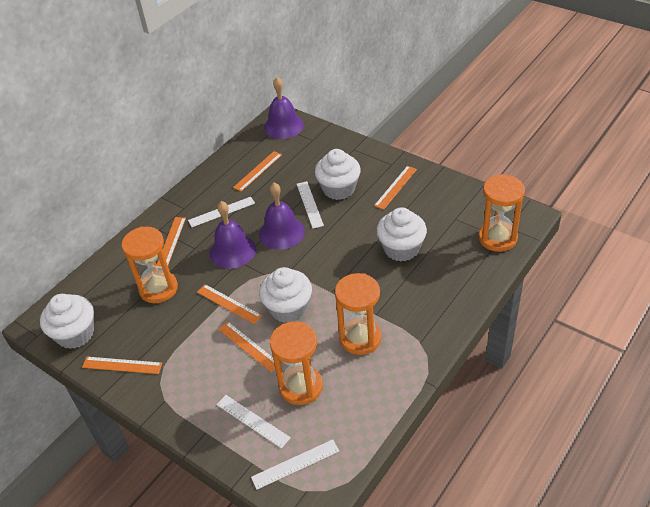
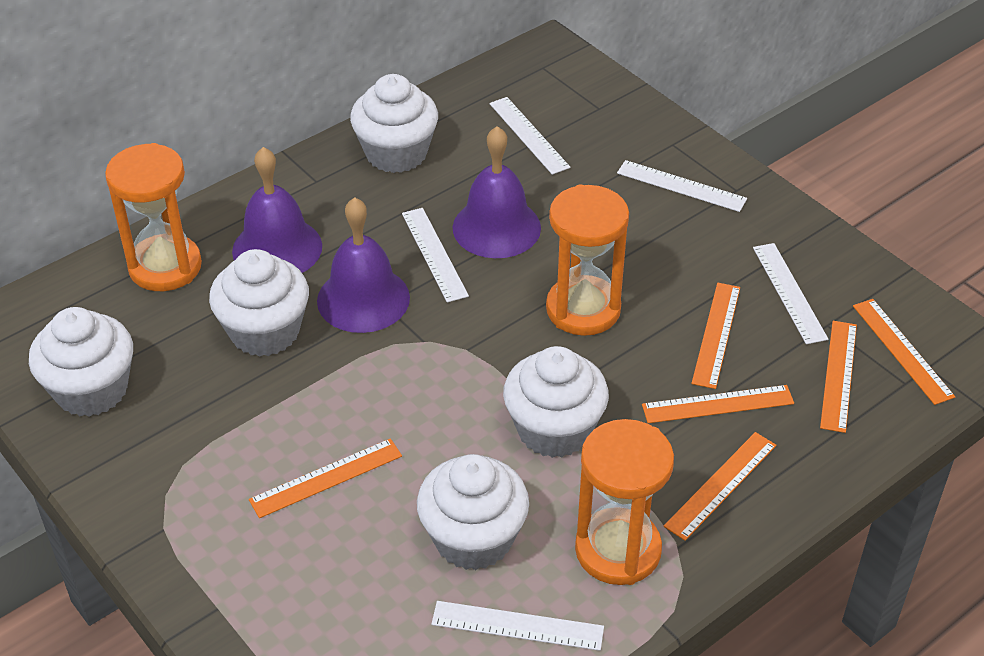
orange hourglass: [121,227,178,303] [270,322,323,405] [335,273,381,355] [478,174,525,252] = 4 -> [105,143,202,291] [546,184,629,336] [575,419,674,585] = 3
white cupcake: [40,294,94,349] [259,267,312,323] [315,149,361,200] [376,207,427,261] = 4 -> [29,307,133,417] [209,249,309,357] [350,74,438,173] [417,454,529,570] [503,346,609,458] = 5
white ruler: [188,197,255,227] [217,395,291,448] [251,439,339,490] [297,181,324,229] = 4 -> [402,208,469,303] [431,601,604,651] [489,97,570,175] [617,160,747,212] [753,243,828,344] = 5

